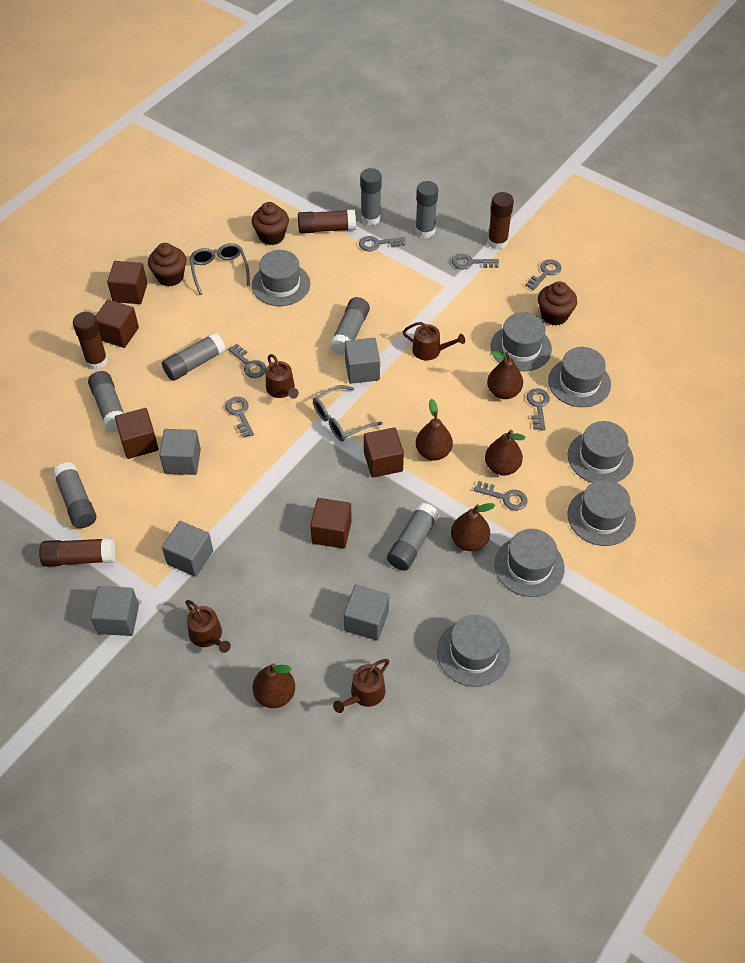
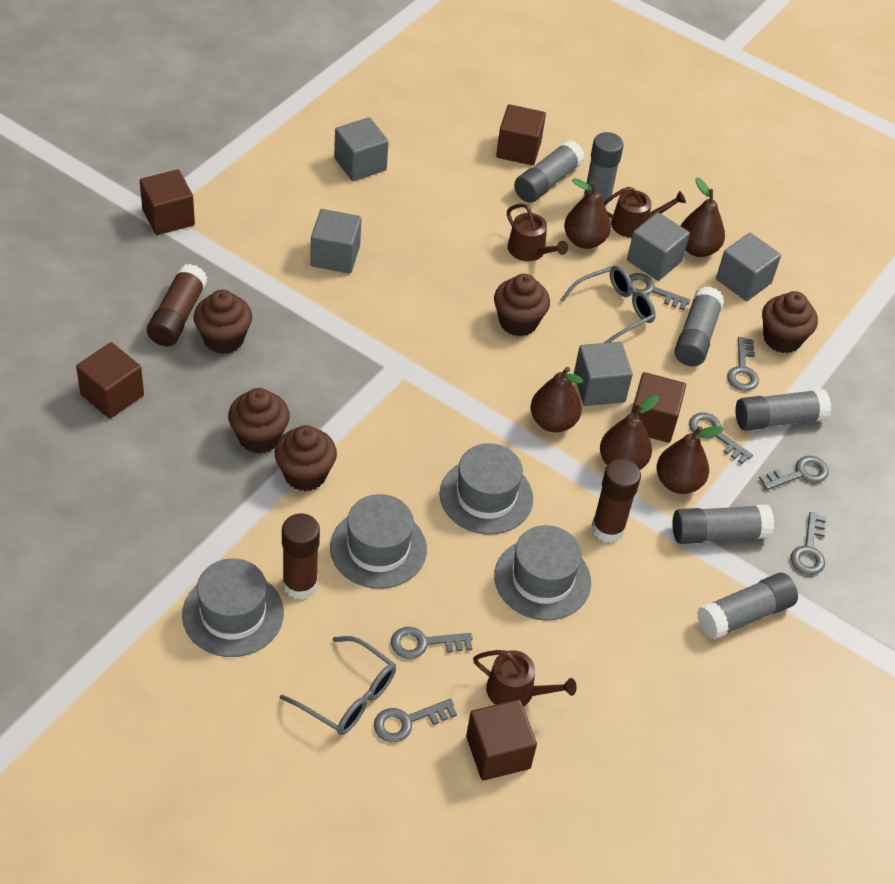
brown cupcake: [148,243,187,286] [252,202,289,245] [538,281,577,325] = 3 -> [194,290,252,354] [228,388,290,454] [275,425,337,491] [494,274,550,336] [762,291,818,353] = 5
brown glue stick: [39,538,115,567] [73,312,108,370] [298,210,356,234] [488,192,514,250] = 4 -> [147,264,208,346] [282,513,320,599] [592,459,641,543] = 3
brown watering can: [185,600,231,653] [266,354,299,399] [333,659,389,713] [403,322,465,360] = 4 -> [473,650,577,707] [507,203,568,261] [603,187,686,238] = 3
grey glue stick: [53,462,96,528] [88,371,124,432] [162,332,226,381] [330,297,370,355] [360,168,382,226] [387,502,439,571] [415,181,438,238] = 7 -> [514,140,585,203] [583,132,624,210] [672,504,774,544] [674,286,724,366] [697,573,798,640] [735,389,831,431] = 6
grey hat: [252,250,311,306] [437,615,510,687] [491,312,552,371] [494,529,565,597] [548,347,611,407] [567,480,636,546] [568,421,634,483] = 7 -> [182,558,284,657] [330,494,427,589] [440,443,533,535] [494,525,591,621] = 4

